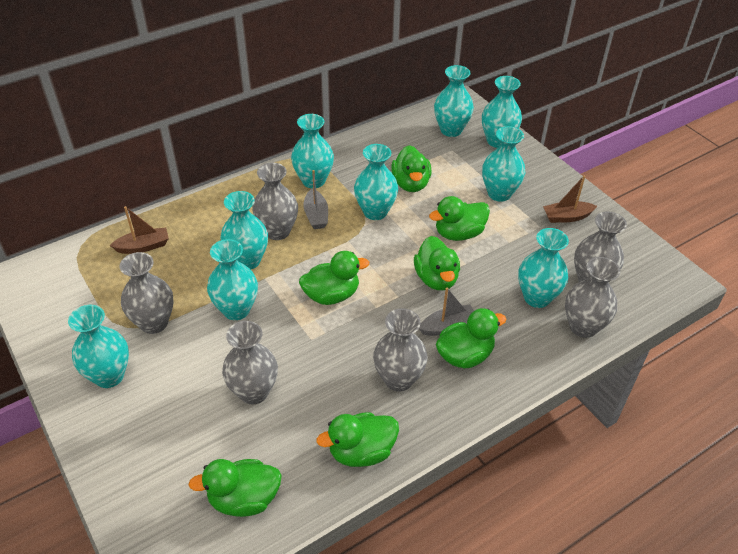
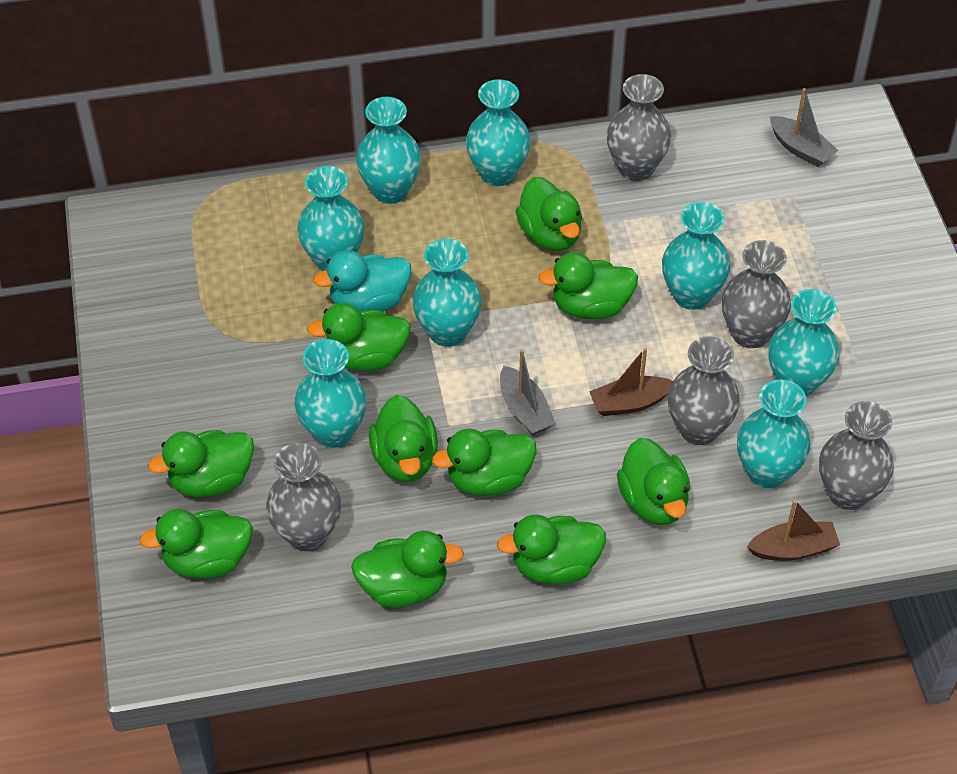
green duck: [188,459,282,517] [299,251,369,305] [317,412,399,467] [391,145,432,192] [414,236,460,290] [429,196,490,241] [436,308,507,368] = 7 -> [139,509,253,578] [148,430,254,497] [307,303,411,371] [351,531,464,607] [369,395,438,482] [432,429,536,496] [497,514,606,584] [515,177,582,251] [538,252,638,319] [617,438,690,525] = 10
grey vase: [119,252,174,334] [222,321,278,404] [252,163,298,240] [373,308,427,392] [565,257,620,338] [574,212,627,282] = 6 -> [266,443,341,551] [607,74,671,181] [668,336,740,445] [722,240,791,348] [819,401,894,510] = 5
turquoise duck: none = 0 -> [313,250,411,312] = 1
turquoise vase: [68,305,129,388] [207,239,258,320] [220,191,268,269] [291,114,334,188] [354,144,398,220] [434,65,474,137] [482,76,522,148] [482,126,525,202] [518,228,569,308] = 9 -> [294,339,367,448] [297,166,365,271] [356,97,421,204] [413,239,482,347] [466,79,531,186] [662,202,730,310] [737,379,811,488] [769,289,840,396] = 8

